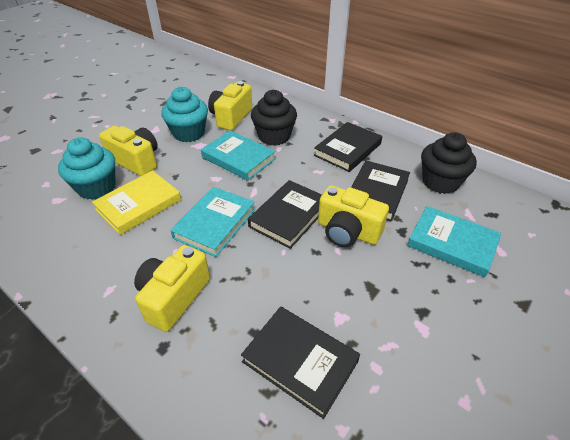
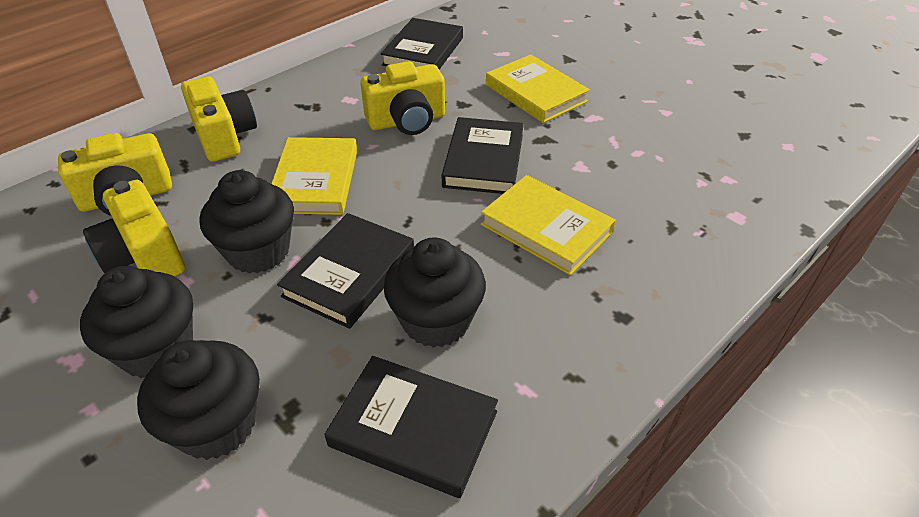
black cupcake: [251,90,297,146] [421,132,477,194] = 2 -> [80,266,193,378] [137,340,260,460] [200,170,294,274] [384,237,486,348] = 4
turquoise book: [170,187,255,257] [201,130,276,181] [407,206,501,277] = 3 -> none = 0
turquoise cupcake: [58,137,115,200] [161,87,208,142] = 2 -> none = 0
yellow book: [92,170,181,235] = 1 -> [271,137,357,215] [481,175,616,275] [486,54,590,123] = 3

